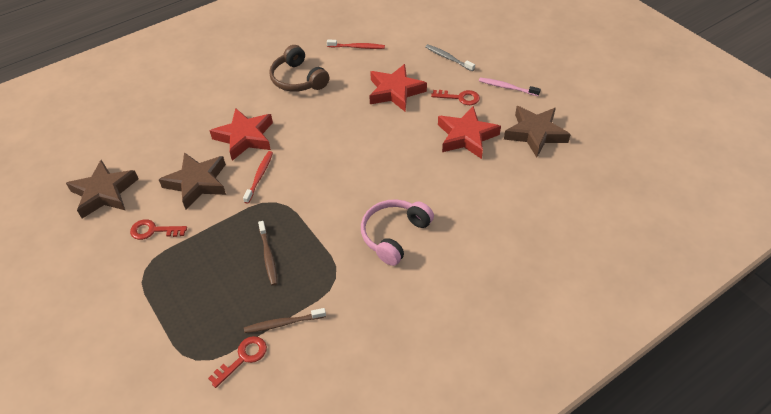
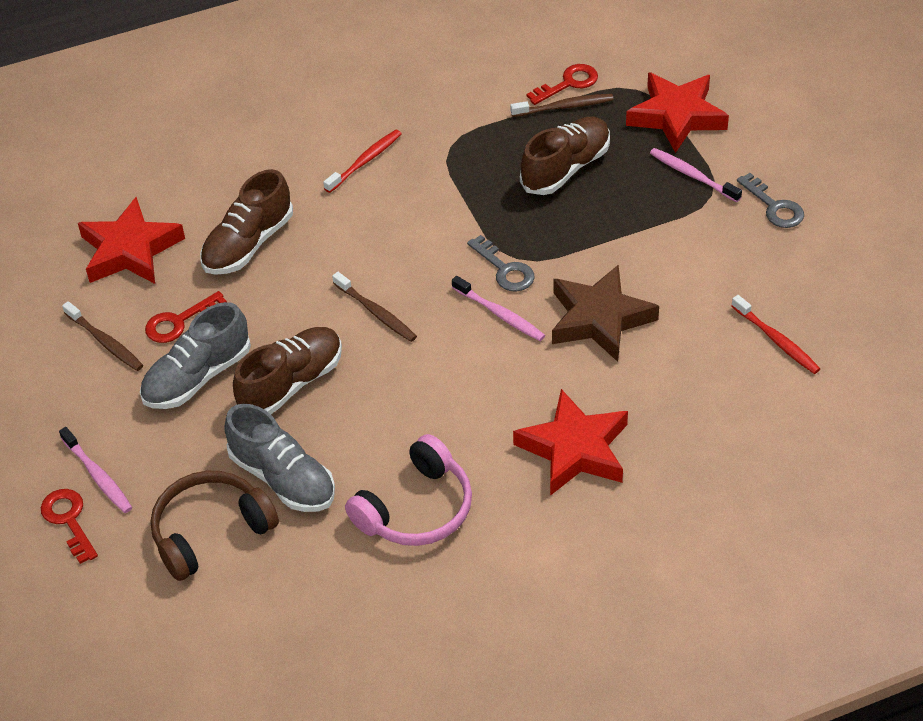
brown shoe: none = 0 -> [200,169,293,275] [233,327,342,414] [520,117,610,195] = 3
brown star: [66,160,139,218] [158,152,226,210] [504,106,571,158] = 3 -> [552,264,659,362] = 1
brown toothbrush: [244,308,326,333] [258,221,277,286] = 2 -> [62,301,143,371] [332,272,417,342] [510,94,614,117] = 3
grey key: none = 0 -> [467,235,535,292] [737,173,804,228] = 2
grey shoe: none = 0 -> [140,302,251,409] [224,404,335,512] = 2
grey toothbrush: [425,44,475,71] = 1 -> none = 0
pink toothbrush: [479,77,541,96] = 1 -> [59,427,132,513] [452,276,545,341] [650,148,742,202] = 3

